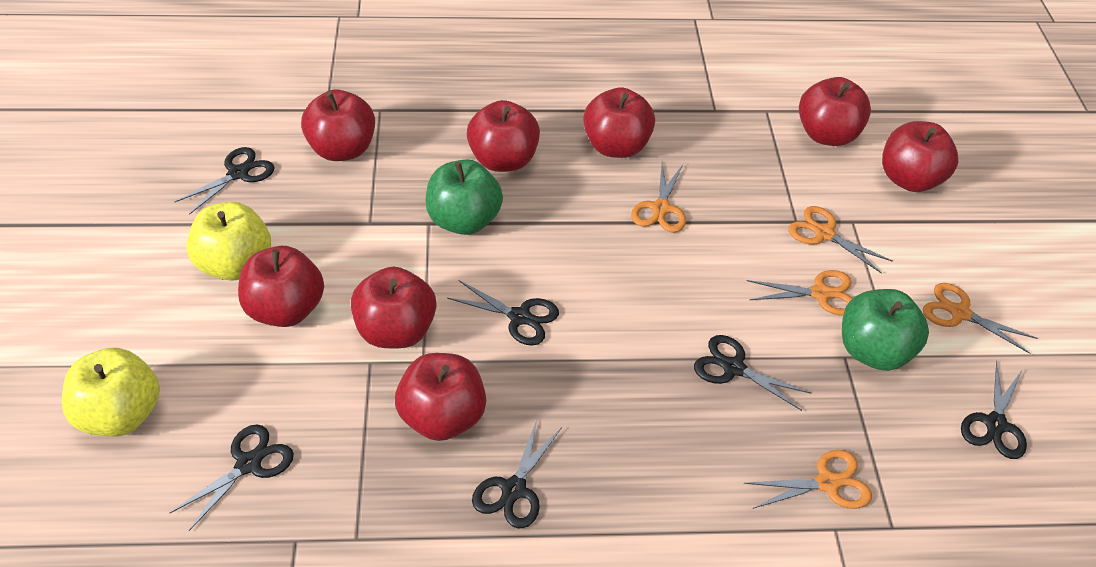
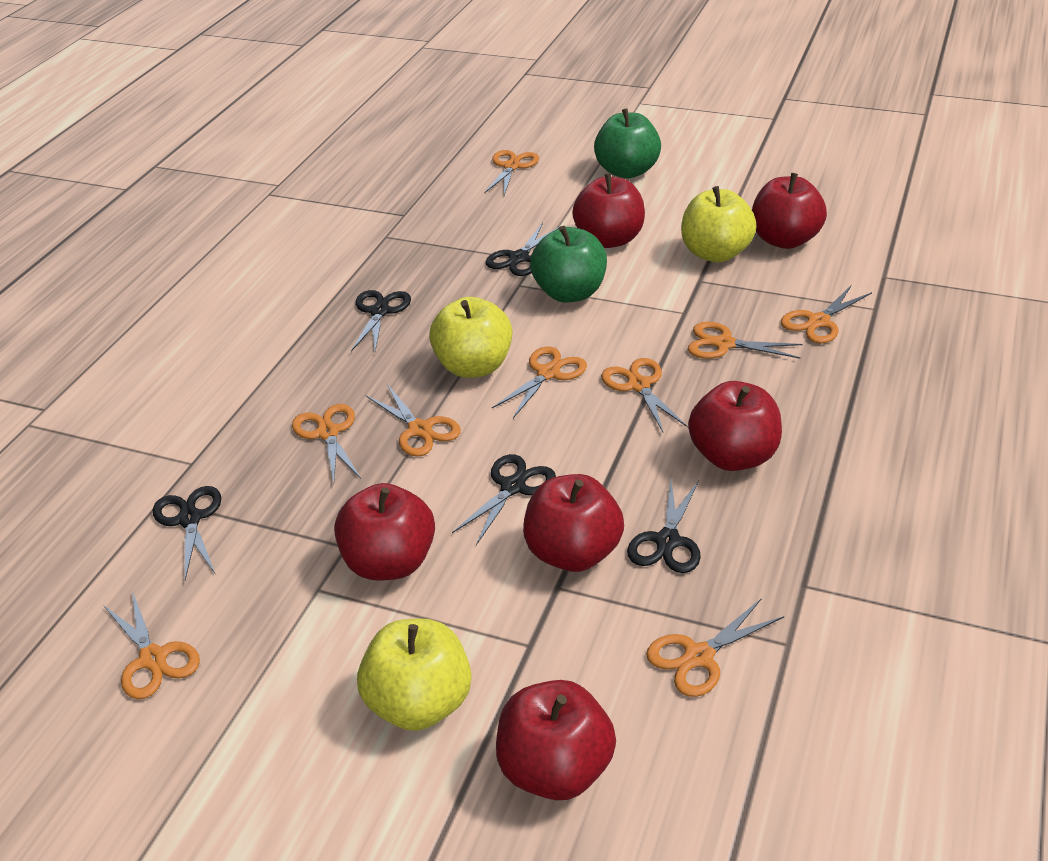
black scissors: [170,424,294,531] [174,147,275,215] [447,280,559,346] [472,420,562,528] [694,335,812,411] [961,361,1027,459] = 6 -> [153,486,221,580] [351,290,411,351] [452,454,556,545] [486,222,561,276] [627,479,701,573] = 5
orange scissors: [631,162,686,233] [743,450,872,509] [747,270,852,315] [788,206,893,274] [923,283,1037,354] = 5 -> [104,591,200,699] [292,404,361,483] [366,384,461,457] [484,150,539,195] [492,347,587,418] [601,358,687,432] [646,598,784,697] [688,322,803,359] [781,285,872,344] = 9
red apple: [238,246,324,327] [301,90,375,161] [351,267,436,348] [395,353,486,441] [467,100,540,172] [583,87,655,158] [799,77,871,146] [882,121,958,192] = 8 -> [334,483,435,581] [496,680,616,800] [523,474,624,572] [572,173,645,248] [688,381,782,471] [752,173,827,249] = 6
yellow apple: [62,348,160,437] [187,202,271,281] = 2 -> [357,619,472,731] [429,297,512,378] [681,186,757,262] = 3

